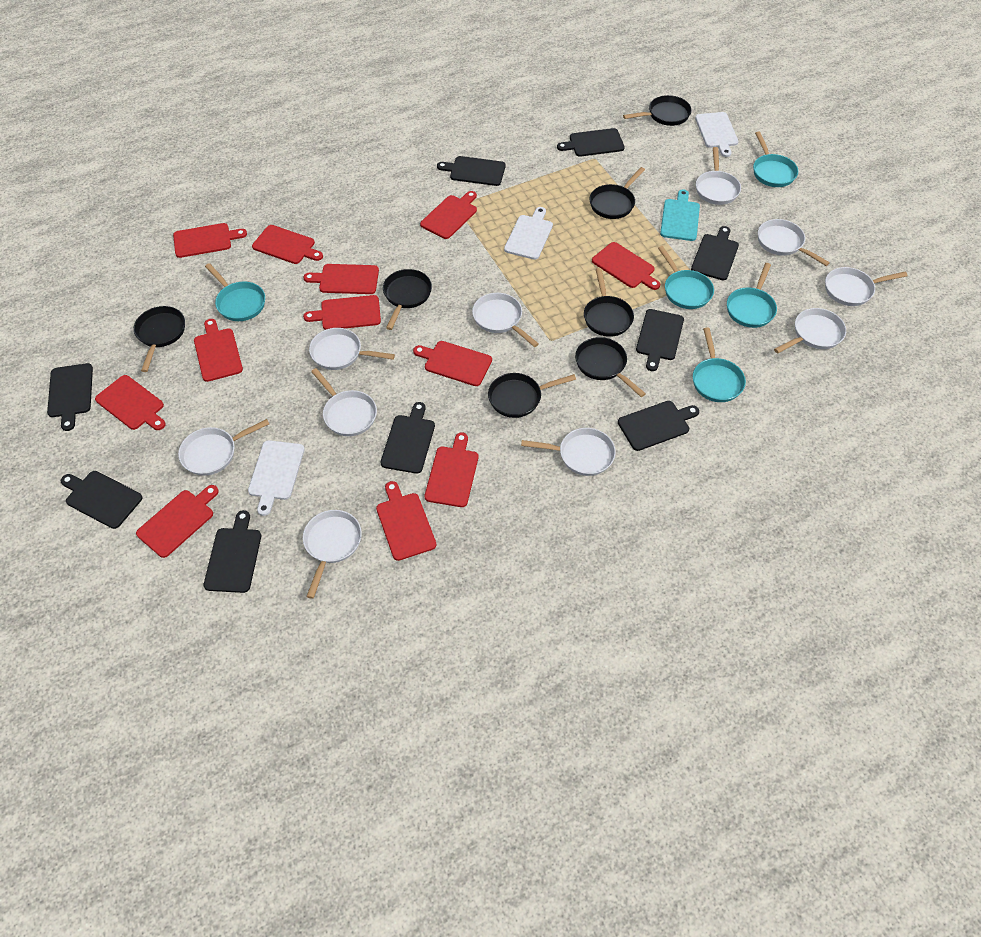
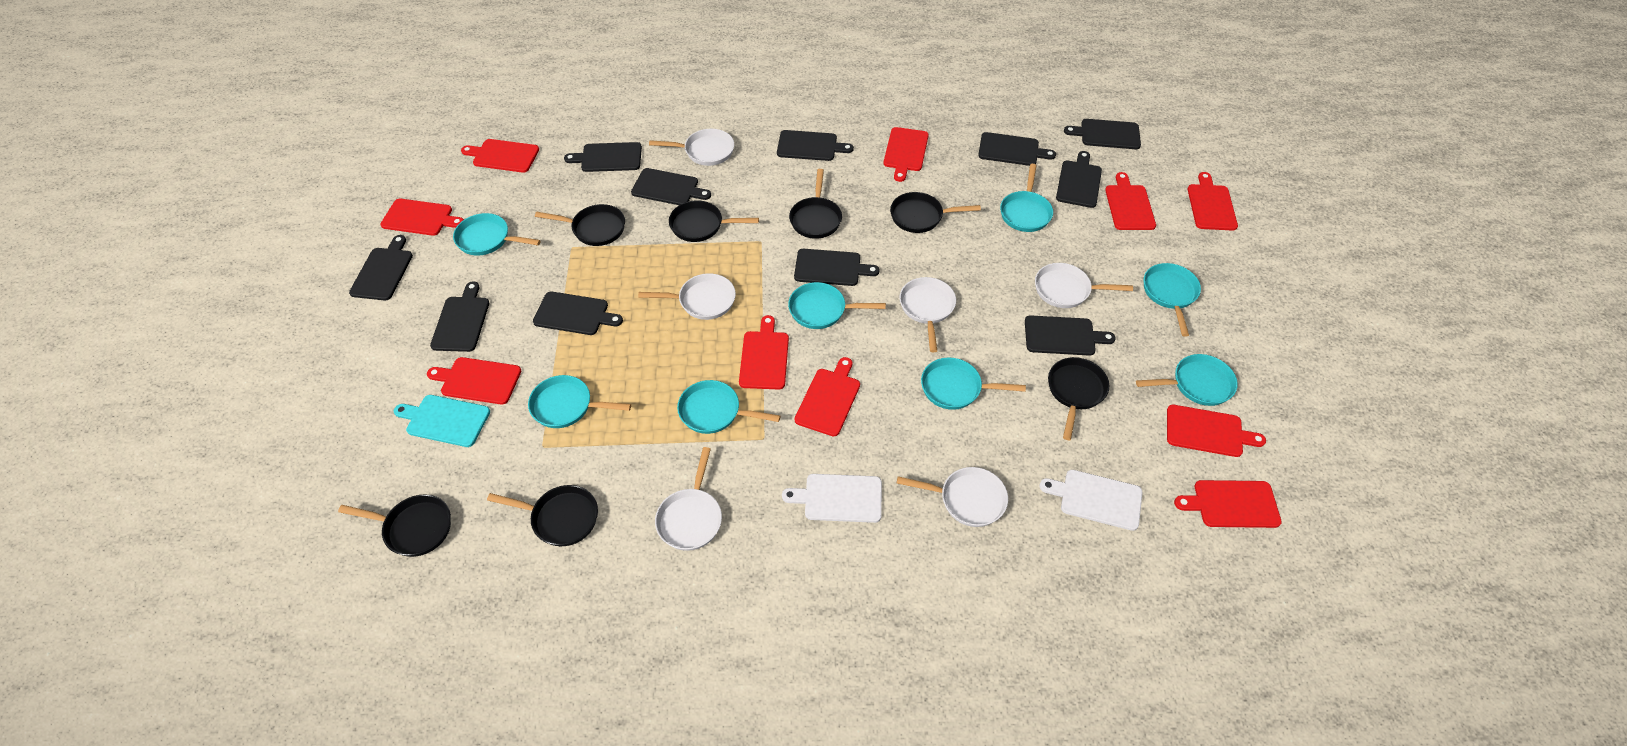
black cutting board: [47,363,93,431] [61,471,143,529] [204,510,261,593] [380,402,435,474] [437,156,506,186] [557,128,625,157] [618,401,699,451] [636,309,684,371] [691,226,739,280] = 9 -> [349,235,413,301] [430,281,489,352] [533,291,623,335] [564,142,642,172] [631,168,711,205] [777,130,854,161] [794,249,879,286] [978,132,1056,166] [1025,315,1116,356] [1056,151,1102,208] [1064,119,1141,149] = 11
red cutting board: [95,375,166,430] [136,485,219,558] [173,223,247,258] [194,319,243,382] [252,225,323,264] [303,295,381,330] [304,264,379,294] [376,481,436,561] [413,341,492,386] [420,191,477,239] [425,433,478,507] [592,242,660,290] = 12 -> [380,199,464,236] [427,357,521,405] [461,139,539,173] [739,315,789,390] [795,357,860,436] [884,127,929,182] [1105,172,1156,230] [1167,405,1266,457] [1174,480,1282,528] [1187,172,1238,231] = 10
turquoise pan: [205,263,265,321] [658,246,714,309] [693,327,746,402] [727,263,777,328] [753,131,798,187] = 5 -> [453,213,541,256] [528,375,631,428] [677,380,781,434] [788,282,886,329] [921,358,1026,410] [1000,164,1053,232] [1136,354,1238,406] [1143,263,1201,337] = 8
white cutting board: [248,440,305,516] [504,207,553,260] [695,112,739,157] = 3 -> [782,474,882,523] [1040,470,1142,531] = 2
white pan: [178,419,269,476] [303,510,362,599] [309,328,395,370] [311,368,377,436] [472,293,539,347] [521,428,616,476] [696,147,741,205] [758,219,830,266] [774,308,846,353] [825,267,907,306] = 10 -> [638,273,736,320] [649,129,734,166] [655,447,722,551] [897,467,1008,527] [899,277,956,352] [1035,263,1133,308] = 6

